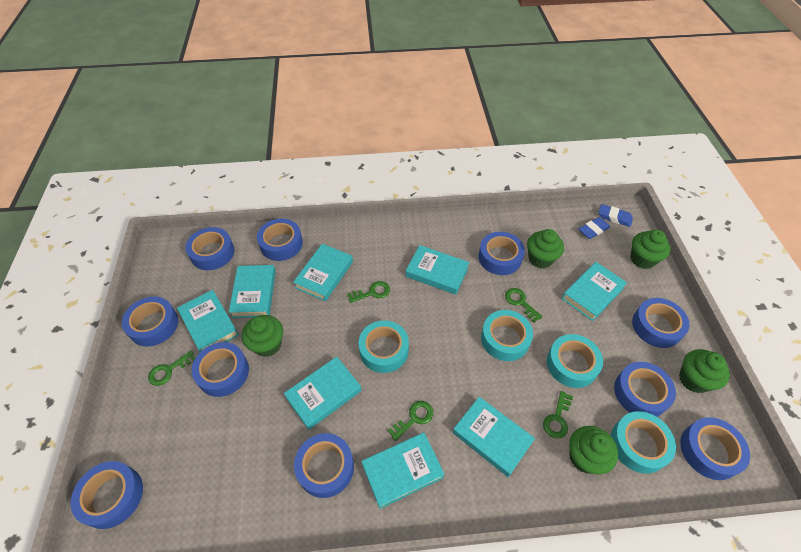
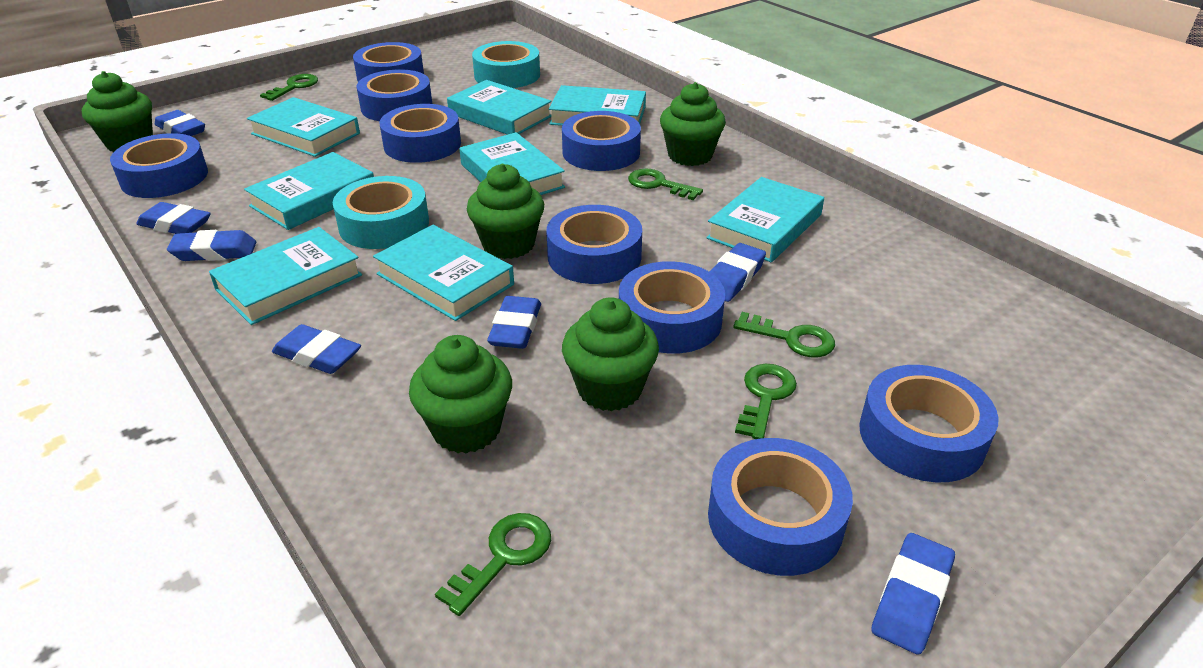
blue eraser: [579,217,610,239] [599,204,633,227] = 2 -> [137,202,211,234] [155,110,205,136] [167,230,256,261] [272,324,361,374] [487,296,541,349] [709,243,766,302] [871,533,955,655] = 7
blue tape: [71,461,143,529] [122,296,179,347] [186,227,234,270] [192,342,249,397] [257,219,303,261] [294,433,354,498] [478,232,525,275] [614,362,676,417] [632,298,690,348] [680,417,750,480] = 10 -> [110,133,208,198] [353,42,424,82] [357,70,432,121] [380,104,461,163] [546,205,642,284] [562,111,641,171] [619,261,725,354] [708,438,853,576] [859,365,999,482] = 9
turquoise tape: [358,320,409,373] [481,310,533,361] [547,334,603,388] [611,411,676,474] = 4 -> [333,176,429,249] [472,41,540,88] = 2

